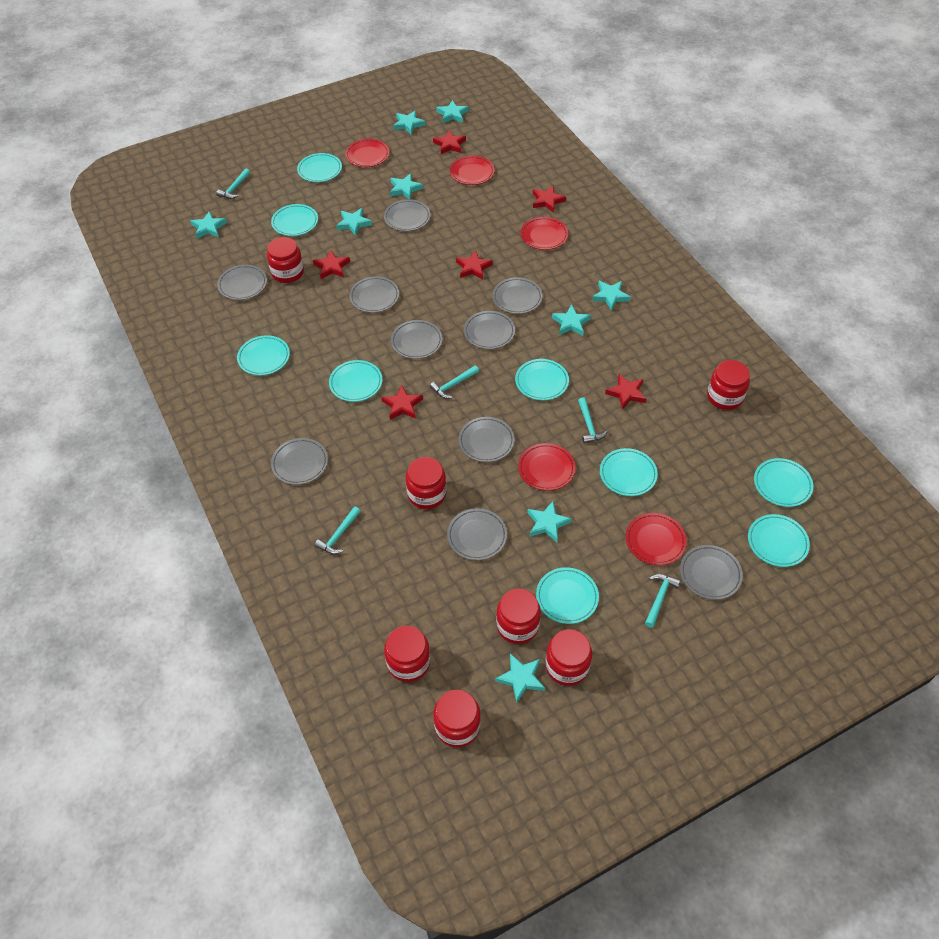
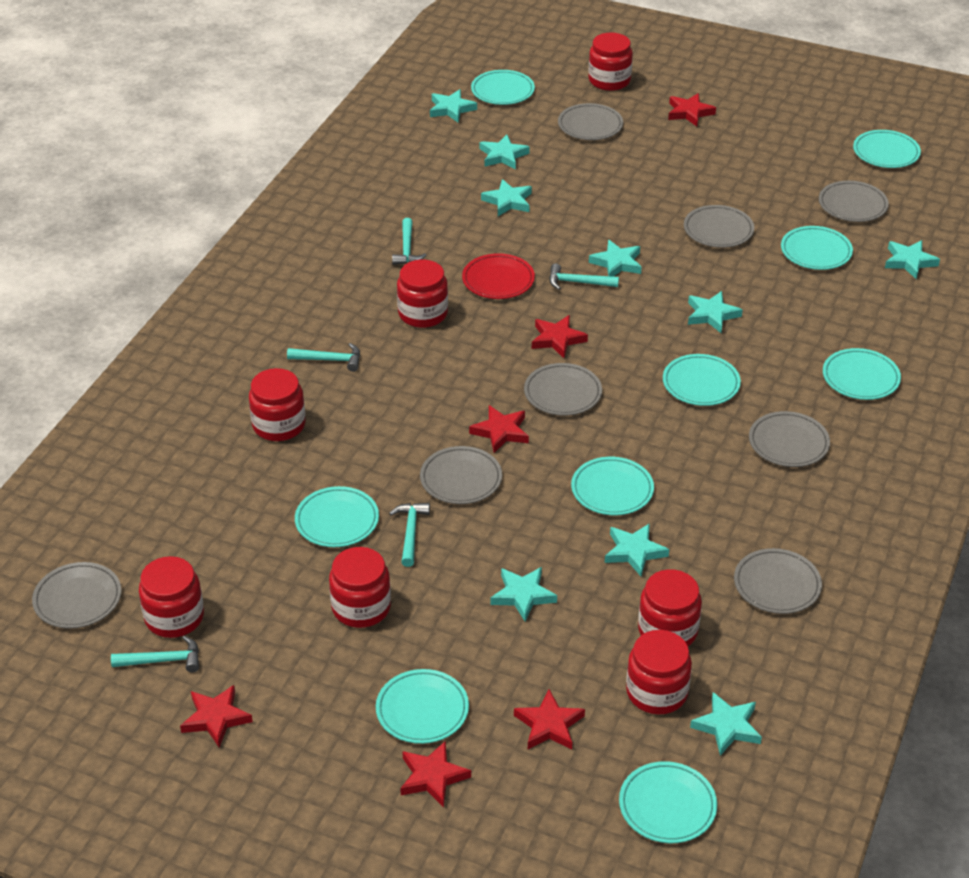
grey plate: [217,265,267,300] [271,438,328,485] [349,276,399,313] [384,199,431,231] [391,320,443,359] [447,508,507,560] [459,417,515,462] [464,311,515,349] [492,277,543,314] [680,545,743,600] = 10 -> [32,562,121,629] [420,446,502,504] [524,363,602,416] [558,103,623,140] [684,205,754,248] [734,548,822,614] [749,411,830,467] [819,181,889,222] = 8
red plate: [345,139,389,167] [450,156,495,185] [518,443,575,491] [521,217,568,250] [626,513,687,565] = 5 -> [462,253,535,299] = 1

